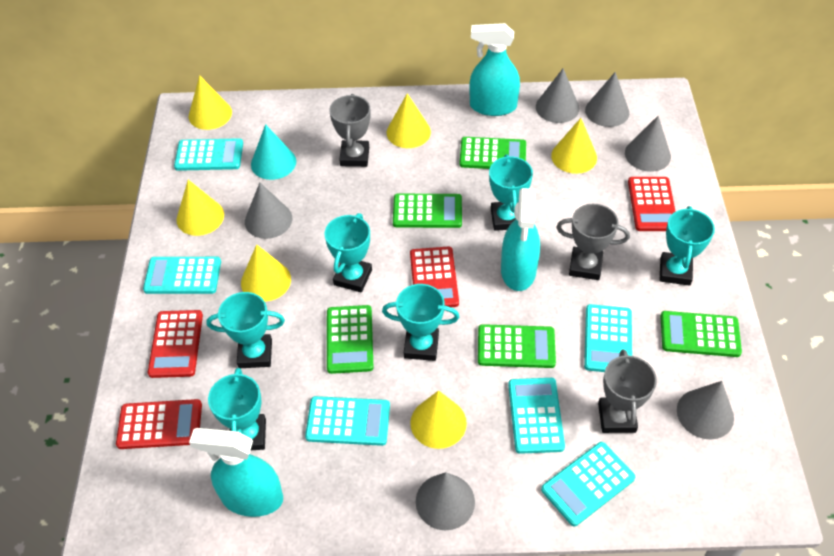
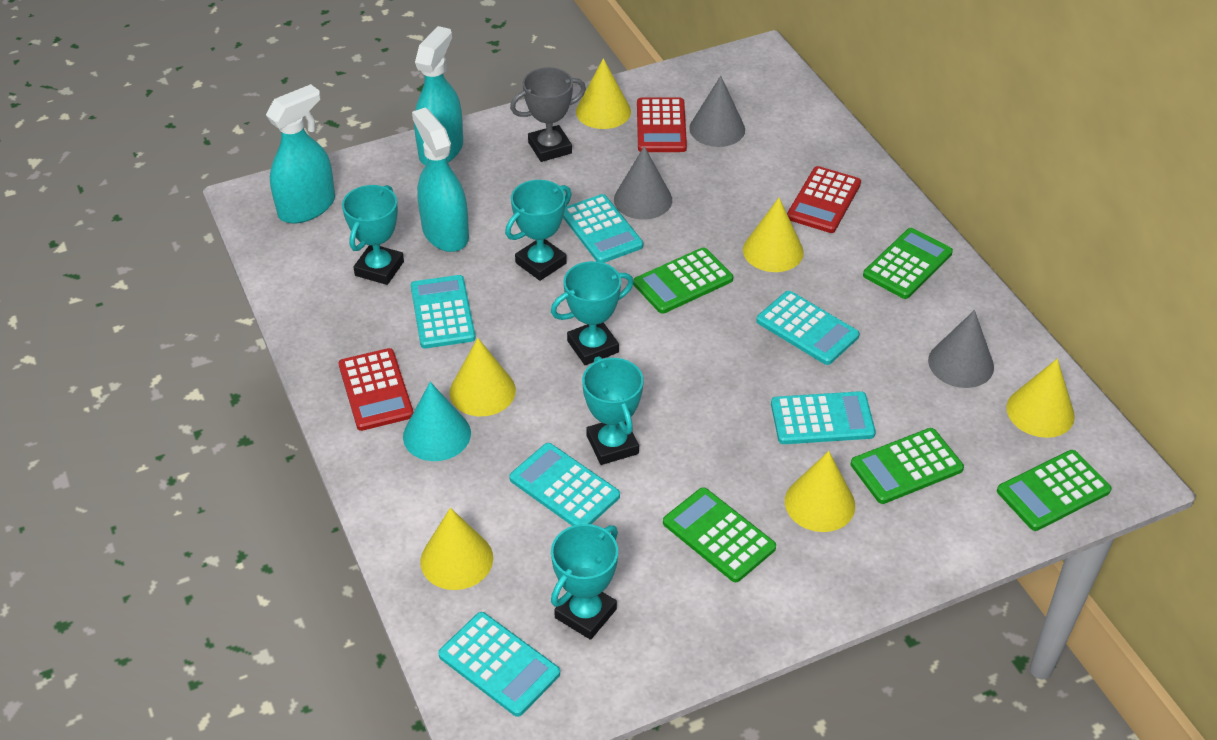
grey cone: [245,183,292,239] [416,472,475,530] [536,68,579,123] [585,72,629,127] [625,116,671,172] [677,381,734,439] = 6 -> [614,146,672,219] [689,76,745,147] [928,310,994,388] = 3
grey trophy: [329,94,371,167] [556,204,630,280] [598,350,657,433] = 3 -> [510,67,586,162] = 1
red calculator: [116,399,202,449] [148,310,203,378] [410,247,459,307] [628,177,676,231] = 4 -> [338,348,413,431] [637,98,687,152] [787,166,861,233] = 3
turquoise trophy: [206,292,285,368] [208,368,266,451] [324,213,372,292] [382,284,459,361] [489,154,533,231] [660,206,715,286] = 6 -> [342,185,404,285] [505,180,572,281] [551,261,634,365] [551,524,618,640] [582,356,643,465] = 5

